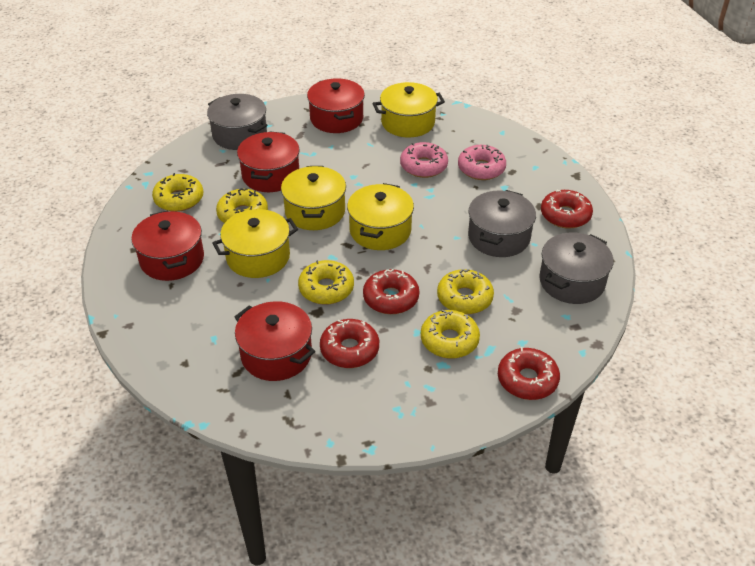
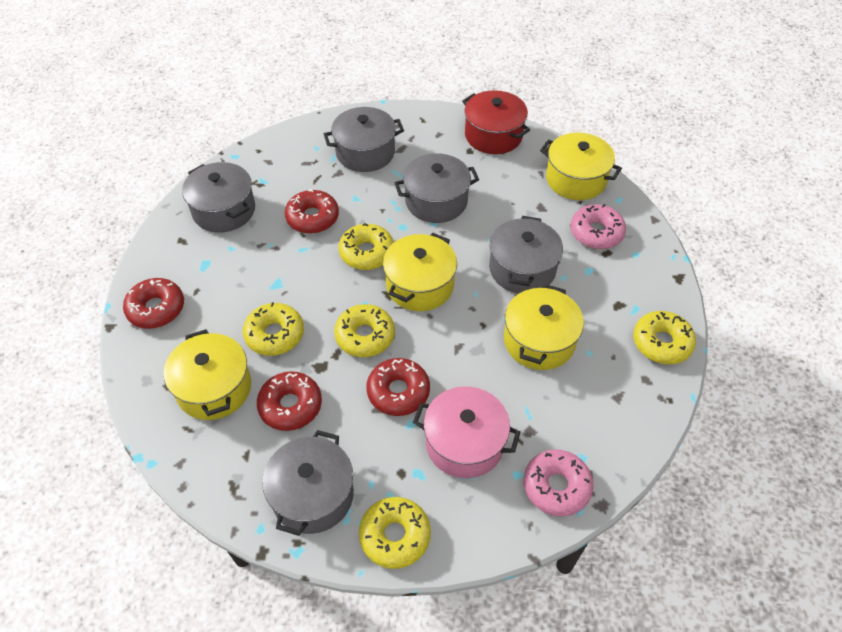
grey pot: [207,94,267,150] [468,190,536,257] [539,233,614,304] = 3 -> [182,162,255,233] [262,430,354,536] [324,107,404,172] [395,153,479,223] [489,216,563,294] = 5
pink pot: none = 0 -> [413,386,521,478] = 1
red pot: [131,210,204,281] [234,301,315,381] [237,132,300,192] [307,78,365,133] = 4 -> [462,90,530,154] = 1

